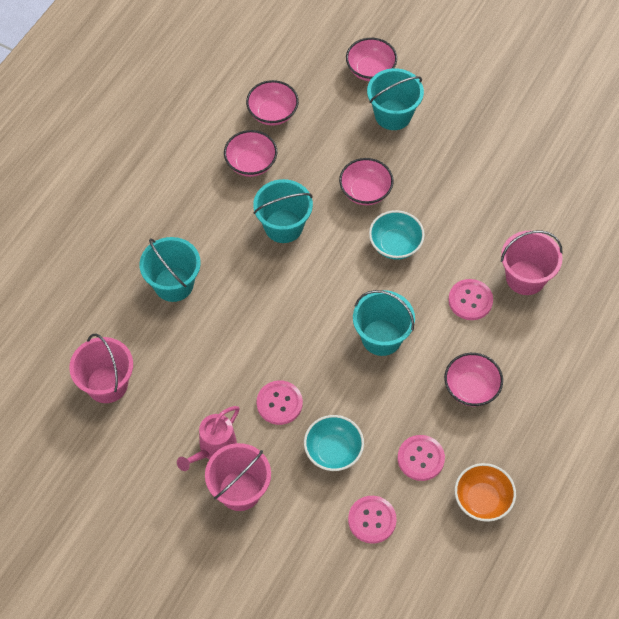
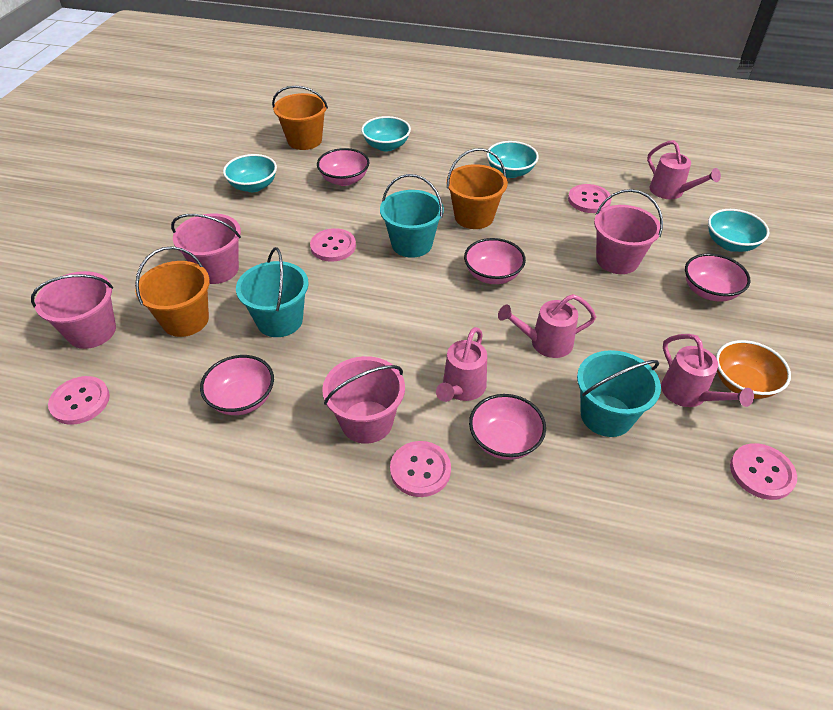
orange bucket: none = 0 -> [135,246,210,337] [272,86,328,150] [446,148,508,229] = 3
pink bucket: [69,334,133,403] [205,443,271,511] [501,230,563,295] = 3 -> [31,271,116,349] [171,213,241,284] [322,356,405,444] [594,189,663,274] = 4
pink button: [257,380,303,425] [348,496,397,544] [398,435,445,481] [448,279,493,320] = 4 -> [48,376,110,425] [310,228,356,262] [390,441,451,497] [568,184,612,213] [730,443,797,500] = 5
pink watering can: [177,406,240,471] = 1 -> [436,327,487,402] [498,294,596,358] [647,140,721,199] [661,334,754,407] = 4
turquoise bowl: [304,415,364,471] [369,210,425,260] = 2 -> [223,154,277,192] [361,116,411,152] [487,141,539,178] [708,209,769,252] = 4
turquoise bucket: [139,237,201,302] [253,179,313,243] [353,290,415,356] [367,68,424,130] = 4 -> [236,247,309,337] [380,174,444,258] [577,350,661,437] = 3

